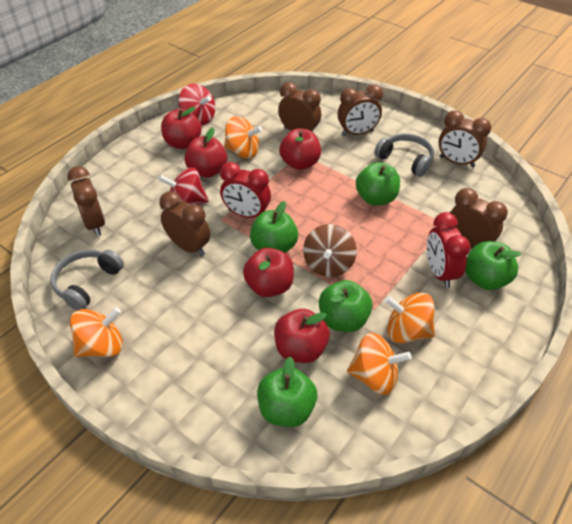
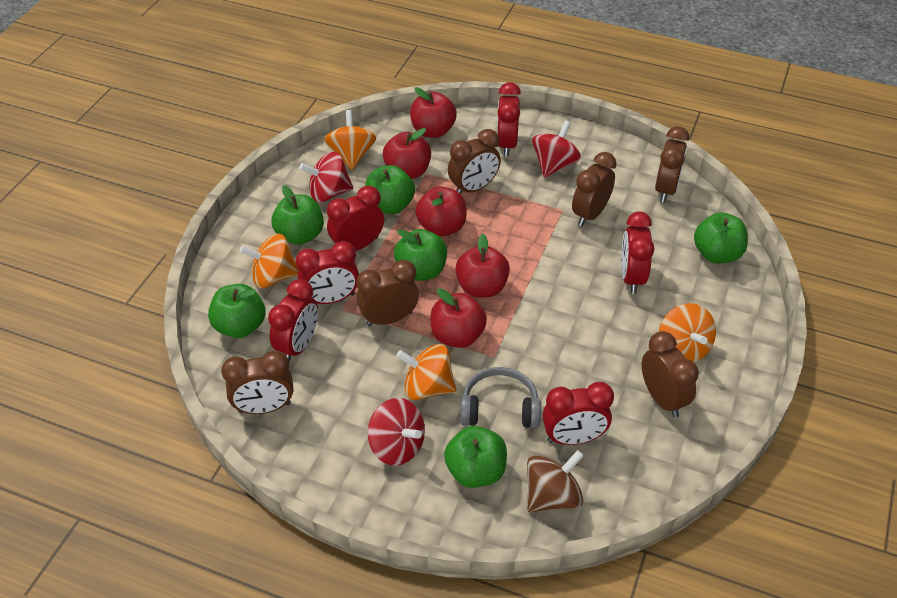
green apple: [250,201,298,253] [257,357,317,427] [319,280,373,332] [356,162,400,206] [465,241,522,290] = 5 -> [208,284,265,338] [271,185,324,245] [365,165,415,214] [394,229,447,281] [444,426,507,488] [694,212,748,263] = 6
grey headphones: [50,250,124,311] [374,134,434,177] = 2 -> [460,367,541,428] = 1
red clock: [220,162,271,218] [427,212,470,288] = 2 -> [268,279,318,362] [296,241,359,304] [327,186,384,251] [497,82,521,157] [542,382,614,445] [621,212,654,294] = 6
red spinning top: [158,167,209,205] [178,84,215,125] = 2 -> [299,152,353,202] [368,398,425,466] [532,120,581,178] = 3

